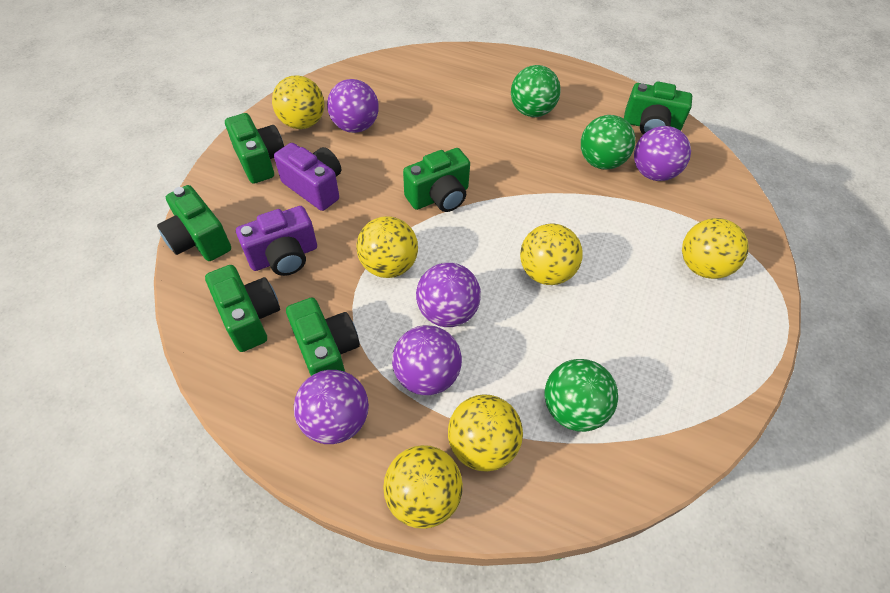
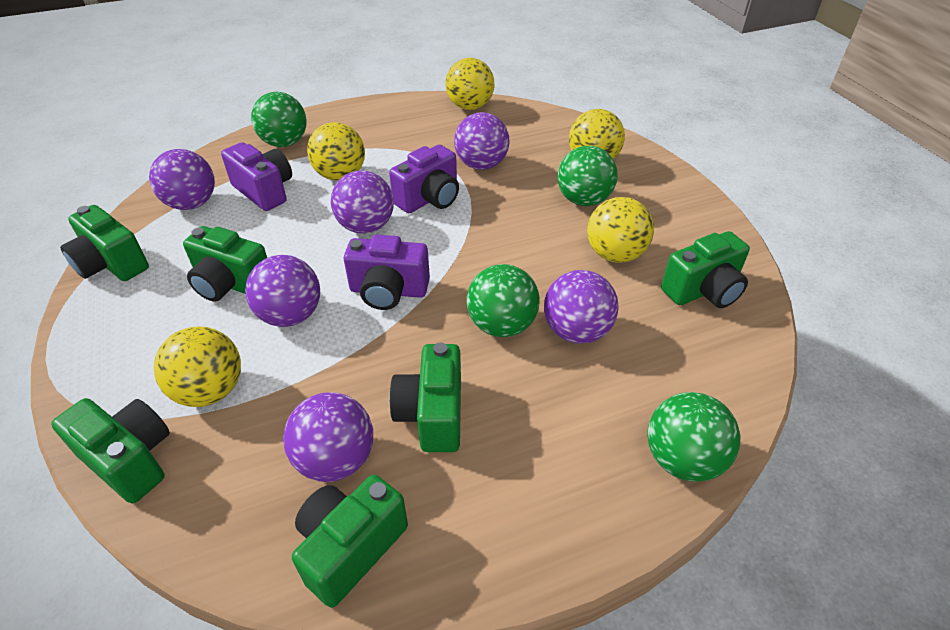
green ball: [511,65,561,117] [544,359,618,432] [581,115,635,170] = 3 -> [251,92,307,147] [467,264,540,337] [557,146,618,206] [648,392,740,482] = 4
purple ball: [294,370,369,444] [327,79,379,133] [392,325,462,395] [416,263,481,327] [634,126,691,181] = 5 -> [149,149,215,210] [245,255,320,327] [283,392,373,482] [331,170,394,234] [454,112,509,170] [544,270,619,344] = 6
purple camera: [236,206,317,276] [274,143,341,211] = 2 -> [221,142,292,211] [344,234,430,310] [389,145,459,213] = 3
yellow ball: [272,76,324,129] [356,216,418,278] [383,445,463,529] [448,394,523,472] [520,224,583,285] [682,218,749,279] = 6 -> [153,326,241,407] [307,122,365,181] [445,58,494,110] [569,109,625,159] [587,197,654,263] = 5

